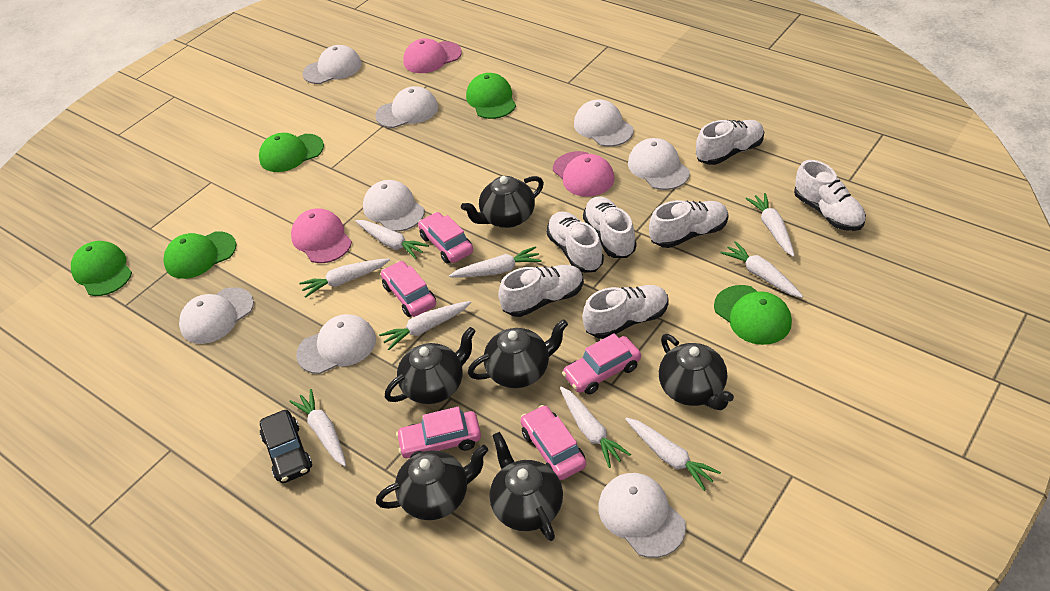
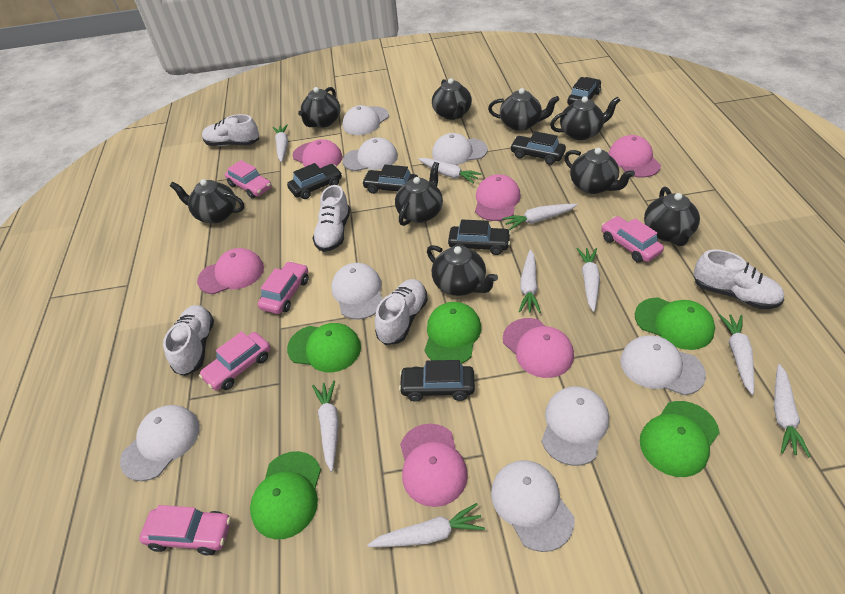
black car: [260,410,312,483] = 1 -> [287,163,342,199] [362,165,418,194] [399,360,475,402] [448,220,511,255] [510,131,566,165] [567,77,601,105] = 6
black teapot: [376,445,488,520] [385,327,476,404] [461,176,544,228] [468,319,568,388] [489,432,563,541] [659,334,734,410] = 6 -> [170,179,244,223] [298,87,340,128] [395,162,443,226] [427,245,498,296] [432,78,472,120] [488,88,559,131] [550,97,620,140] [564,148,635,194] [644,187,700,246] = 9
pink cap: [291,208,352,263] [403,38,462,73] [553,151,614,197] = 3 -> [197,248,264,294] [292,139,343,168] [400,424,468,507] [475,174,521,221] [503,318,574,378] [609,135,661,178] = 6
white shoe: [498,265,584,317] [546,211,604,273] [583,196,636,258] [583,285,669,339] [649,200,729,248] [696,120,764,165] [794,160,866,231] = 7 -> [163,305,214,376] [202,114,259,146] [312,185,350,252] [375,279,428,345] [694,249,784,309] = 5

